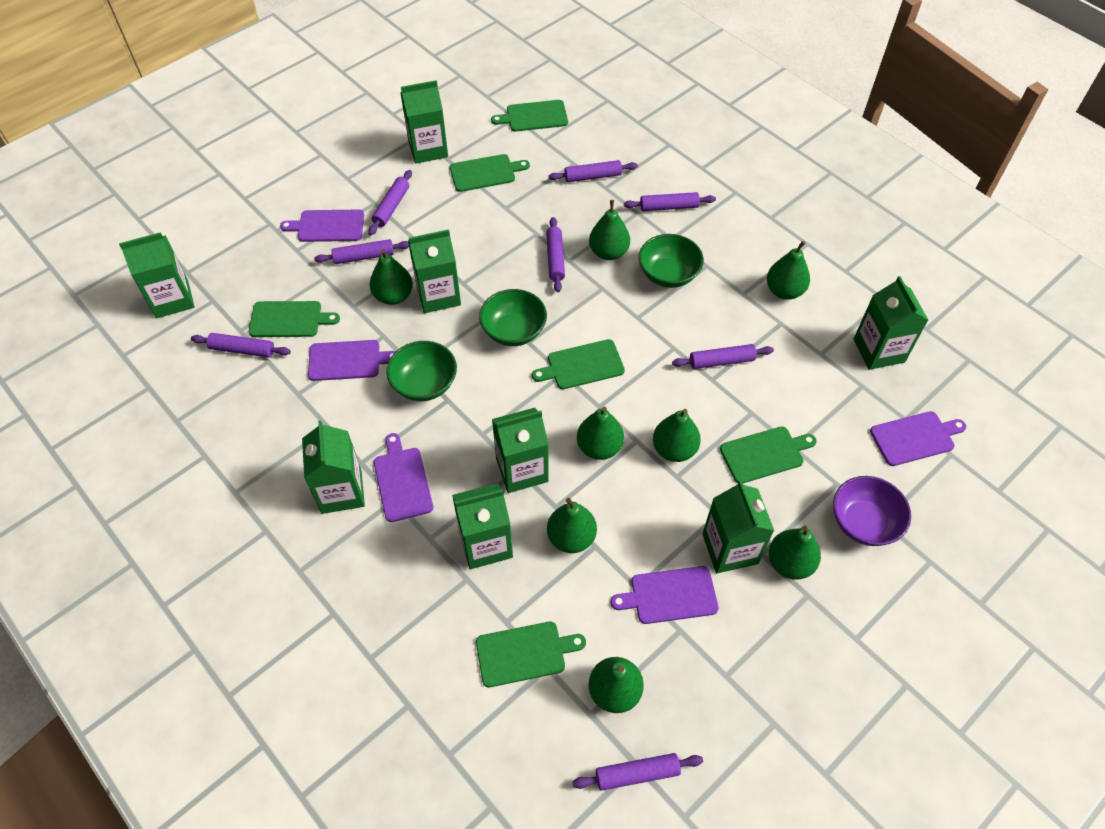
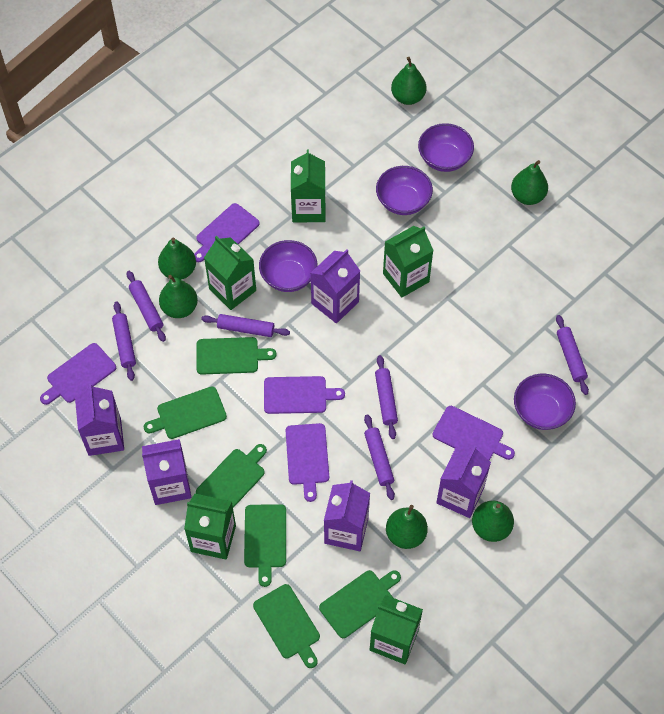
green bowl: [386,341,457,401] [479,289,547,346] [639,234,704,288] = 3 -> none = 0
green carton: [119,232,194,318] [302,420,365,514] [400,80,448,164] [408,229,461,313] [452,483,513,569] [492,408,549,493] [702,480,774,573] [854,276,928,370] = 8 -> [184,494,236,560] [204,236,256,310] [291,149,326,222] [370,595,423,664] [383,226,434,297] = 5
green pear: [369,249,413,305] [547,498,597,553] [577,407,624,460] [589,200,630,260] [589,657,644,713] [653,409,701,462] [767,241,810,300] [769,525,821,580] = 8 -> [158,237,196,280] [159,275,198,318] [386,505,428,549] [391,57,426,105] [472,501,514,542] [511,160,548,205] = 6
purple bowl: [833,476,911,546] = 1 -> [259,240,317,292] [376,166,433,215] [418,123,474,172] [514,374,576,430] = 4
purple carton: none = 0 -> [75,384,124,456] [142,439,191,505] [311,249,360,323] [324,480,370,551] [436,445,491,518] = 5
purple rolling pin: [191,333,291,358] [314,239,409,264] [368,170,412,235] [546,217,565,292] [549,160,638,182] [572,753,703,791] [624,192,716,211] [672,344,774,369] = 8 -> [112,302,136,381] [127,271,166,342] [201,314,290,337] [364,414,395,500] [375,355,398,439] [556,315,589,395] = 6

